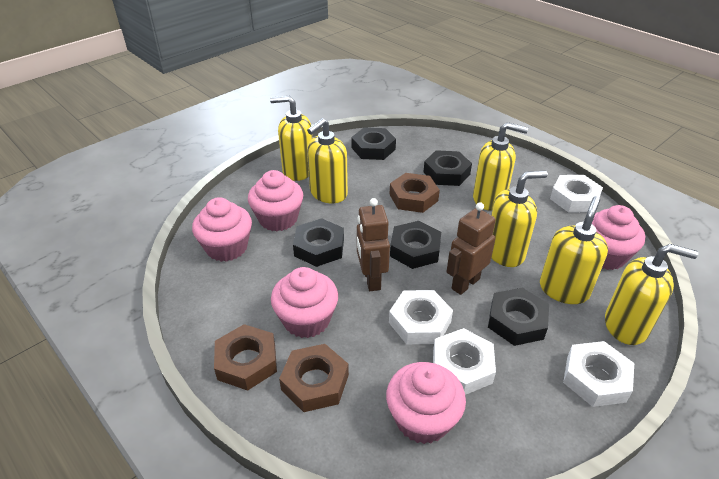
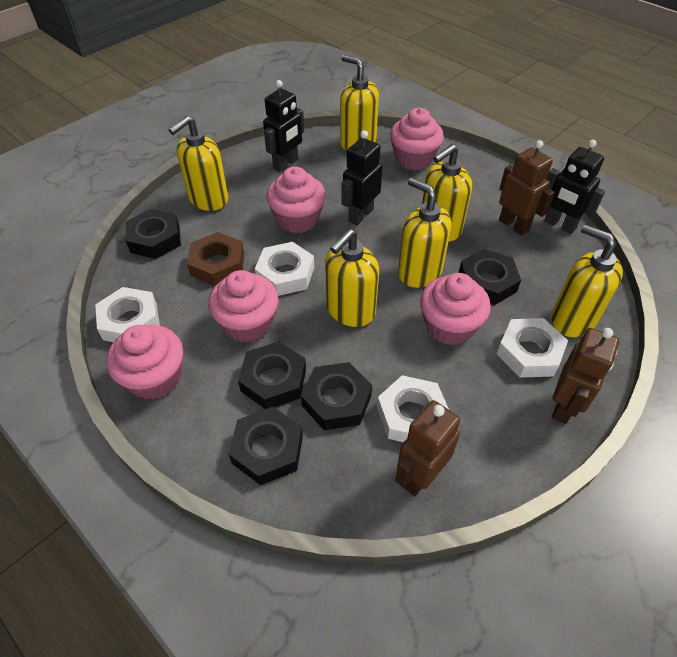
black robot: none = 0 -> [263,80,304,172] [341,130,383,226] [544,139,605,234] = 3
brown nut: [214,324,277,391] [279,344,349,412] [389,173,440,213] = 3 -> [187,232,244,286] = 1
brown robot: [357,198,390,291] [446,202,496,295] = 2 -> [395,400,460,496] [499,140,555,236] [552,328,619,424] = 3

